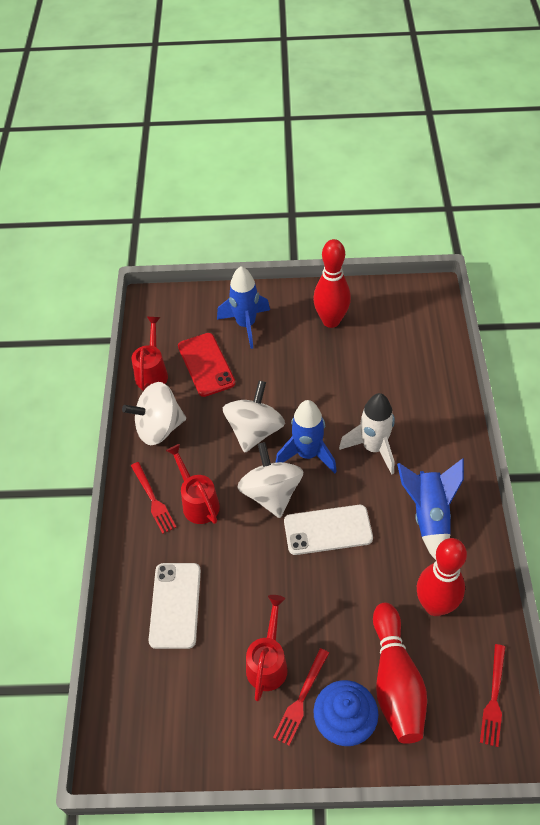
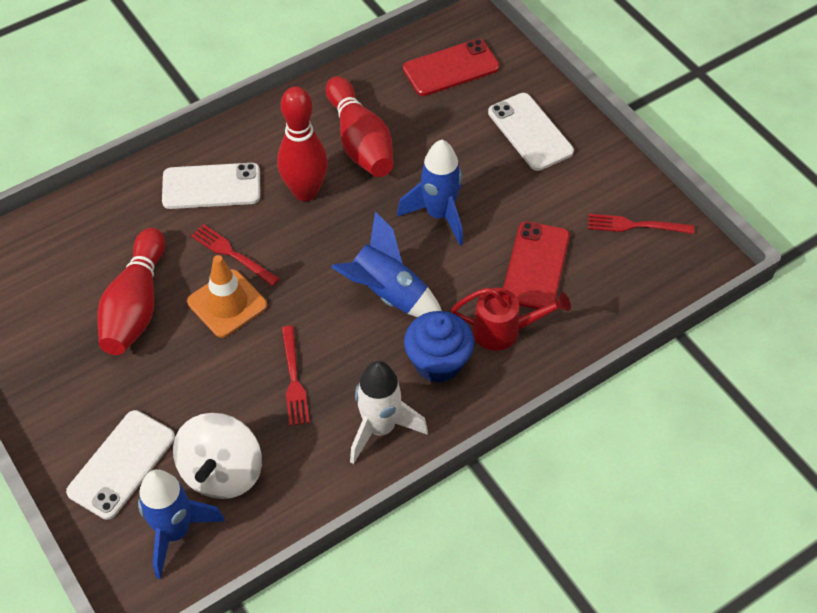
orange traffic cone: none = 0 -> [187,255,267,338] = 1
red phone: [178,333,235,397] = 1 -> [403,39,500,96] [503,221,570,310] = 2
red watering can: [131,317,168,391] [166,444,220,524] [246,595,288,701] = 3 -> [451,288,571,351] = 1
white phone: [149,563,201,649] [284,505,373,555] = 2 -> [66,410,175,520] [162,163,260,209] [488,93,574,171] = 3
white spinning top: [122,382,186,445] [223,381,285,453] [237,442,304,518] = 3 -> [173,413,262,499] = 1

